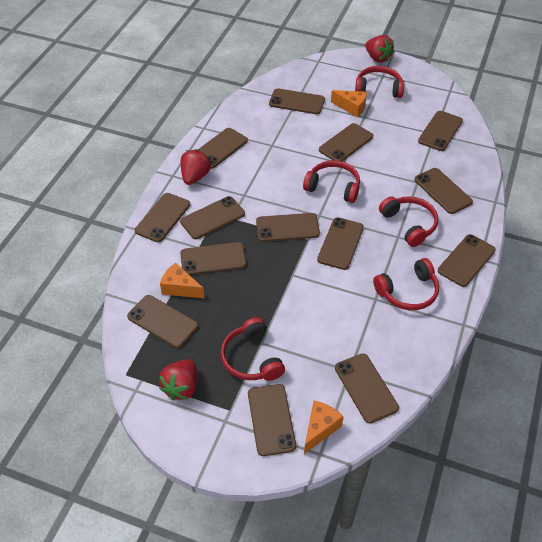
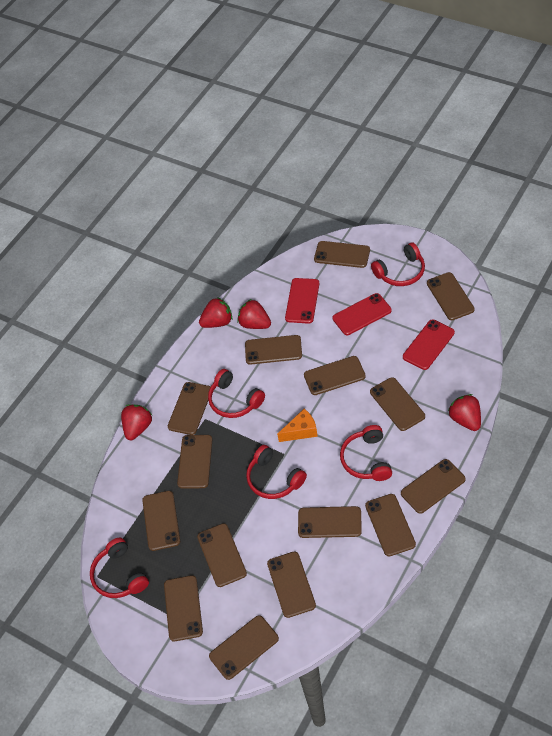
brown phone: [127,295,198,348] [135,193,190,242] [180,196,245,239] [180,242,246,275] [198,128,248,169] [248,384,296,456] [256,213,320,242] [269,88,325,114] [317,217,364,270] [319,123,373,161] [335,353,399,423] [414,168,473,214] [418,111,463,151] [438,234,496,287] = 14 -> [142,491,180,551] [164,575,203,641] [168,382,210,435] [177,435,212,489] [197,523,247,587] [209,615,279,680] [245,335,302,365] [267,551,316,618] [298,506,362,538] [304,356,366,395] [314,241,370,268] [365,494,416,556] [370,377,425,431] [401,459,466,514] [427,272,475,320] = 15
orange cheese: [160,263,204,298] [304,400,344,454] [331,90,367,118] = 3 -> [277,409,318,442] = 1
red phone: none = 0 -> [285,278,319,324] [332,293,392,335] [403,319,455,370] = 3
red strawberry: [159,359,197,400] [181,149,211,185] [365,35,394,63] = 3 -> [121,404,152,440] [199,297,232,328] [237,299,271,329] [448,394,481,431] = 4

